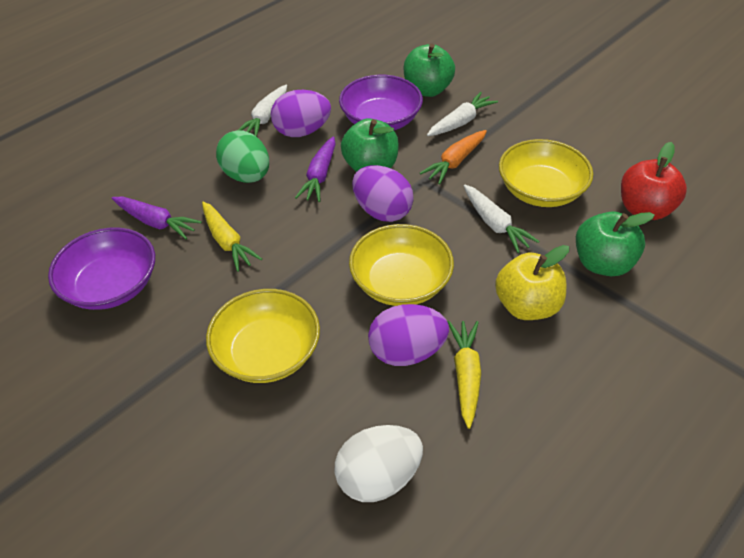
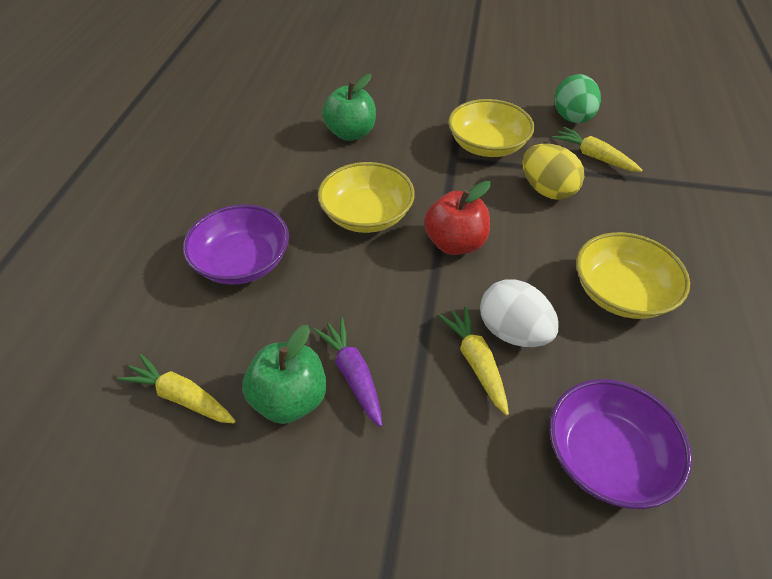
green apple: [341,118,399,172] [404,43,455,97] [576,211,655,276] = 3 -> [242,325,327,424] [322,74,376,141] = 2
orange carrot: [420,130,487,184] = 1 -> none = 0
purple carrot: [112,197,202,239] [295,136,335,202] = 2 -> [313,317,382,427] = 1
purple egg: [271,90,331,137] [352,165,414,222] [368,304,449,366] = 3 -> none = 0
white carrot: [238,85,287,137] [427,92,498,136] [464,185,539,253] = 3 -> none = 0
yellow apple: [495,245,569,320] = 1 -> none = 0
yellow carrot: [202,202,262,272] [448,321,481,429] = 2 -> [117,354,236,424] [438,306,509,416] [552,127,643,172] = 3
yellow egg: none = 0 -> [522,144,584,200] = 1

